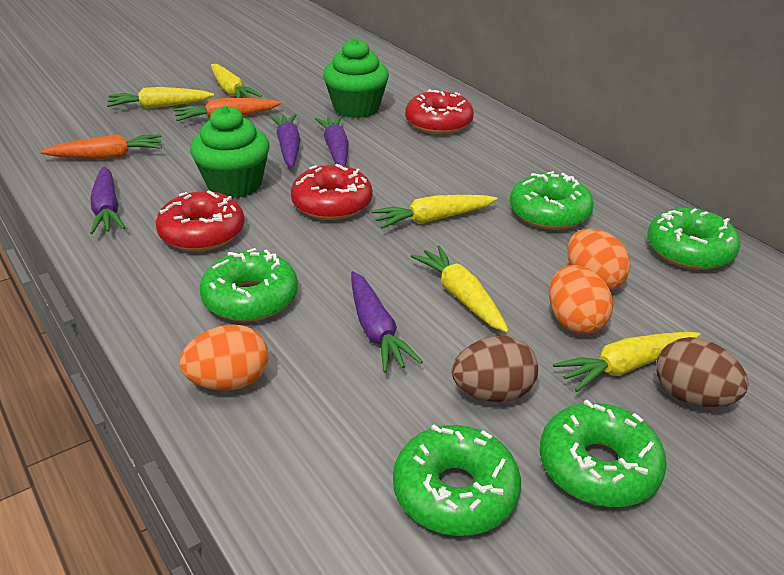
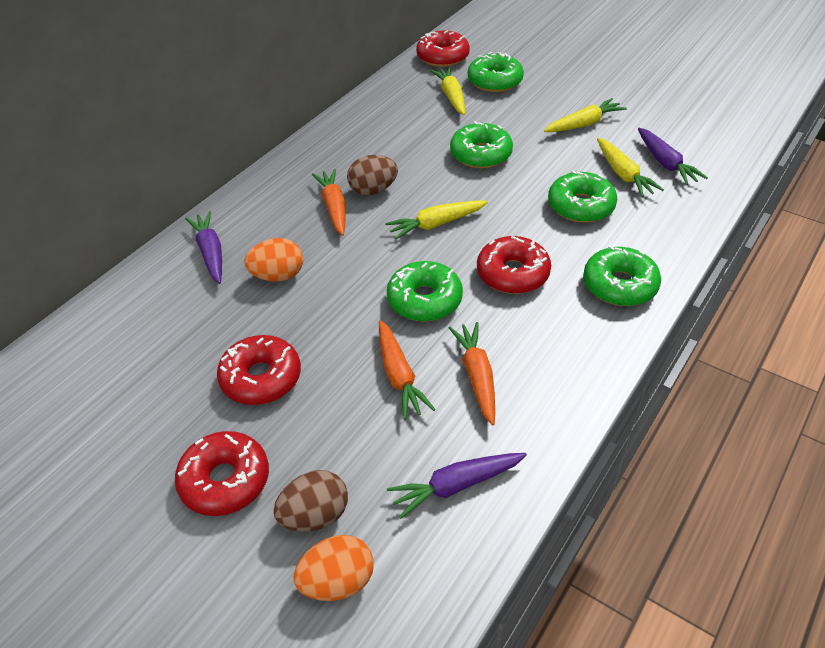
green cupcake: [190,106,270,198] [323,38,389,118] = 2 -> none = 0
orange carrot: [40,134,162,159] [173,98,281,121] = 2 -> [312,169,346,236] [379,320,435,420] [449,322,495,426] = 3
orange egg: [179,324,268,390] [549,265,613,334] [567,228,630,290] = 3 -> [244,238,303,282] [293,535,374,601] = 2
purple carrot: [90,166,126,234] [270,114,300,168] [315,116,349,166] [351,271,423,373] = 4 -> [185,211,222,284] [387,453,527,519] [638,128,708,185] = 3
red donut: [156,190,245,251] [291,164,373,220] [405,89,474,134] = 3 -> [175,431,269,516] [217,335,301,405] [416,30,470,67] [477,236,551,294] = 4
yellow carrot: [107,87,214,109] [211,64,262,98] [371,195,498,229] [410,246,509,333] [553,332,701,392] = 5 -> [385,200,488,240] [430,67,465,115] [544,98,627,132] [597,138,664,197] = 4

